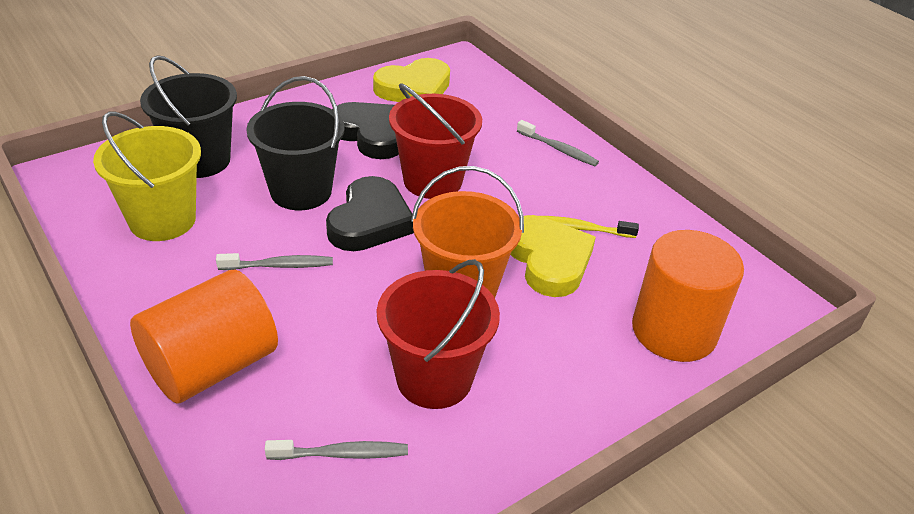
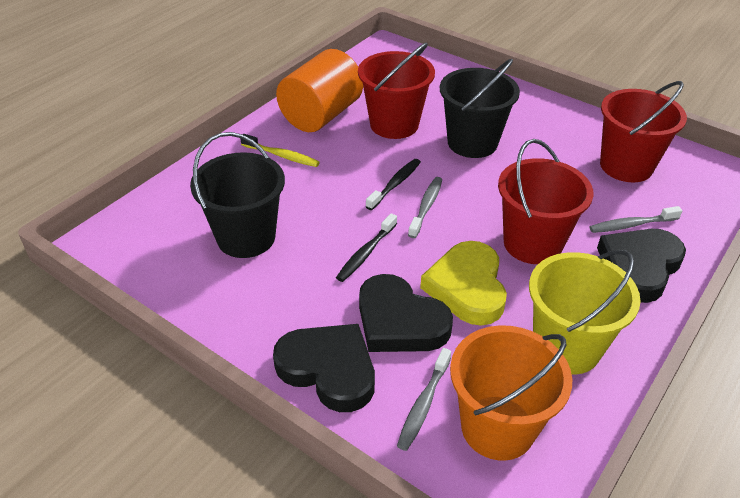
black heart: [326,176,414,251] [332,102,399,159] = 2 -> [273,324,375,412] [359,274,453,352] [597,229,686,303] = 3
black toothbrush: none = 0 -> [336,213,397,282] [365,159,421,210] = 2
orange cylinder: [130,270,278,404] [632,230,744,362] = 2 -> [276,49,363,132] = 1
red bucket: [377,259,500,409] [389,83,482,199] = 2 -> [358,42,435,139] [498,139,594,264] [600,81,687,182] = 3
yellow heart: [373,58,450,102] [510,215,596,297] = 2 -> [420,241,507,325] = 1

